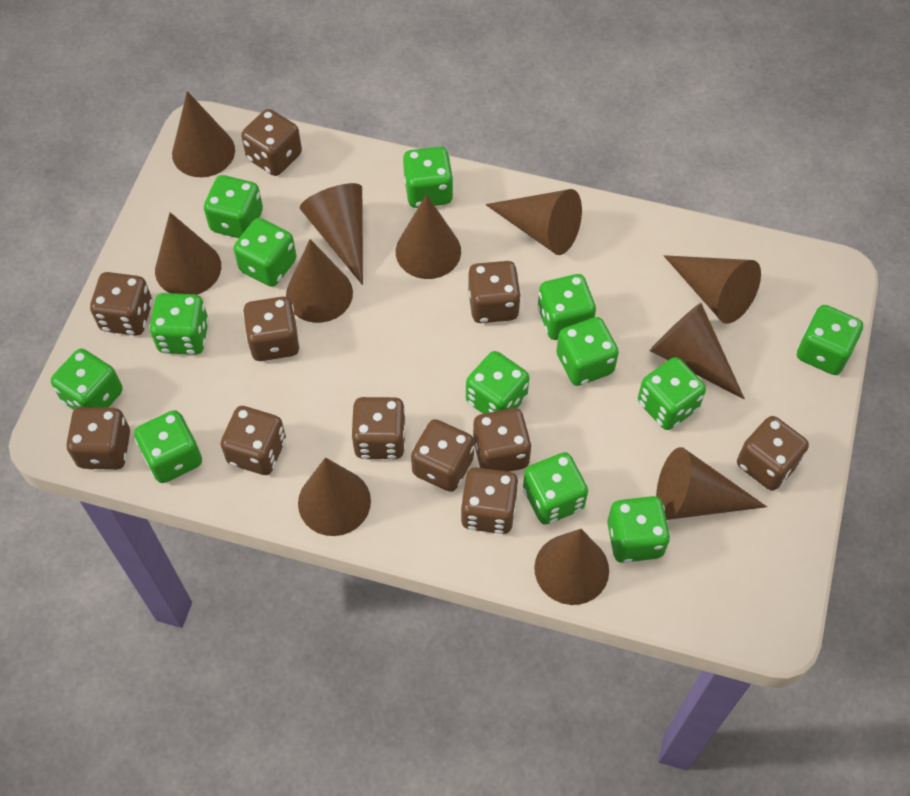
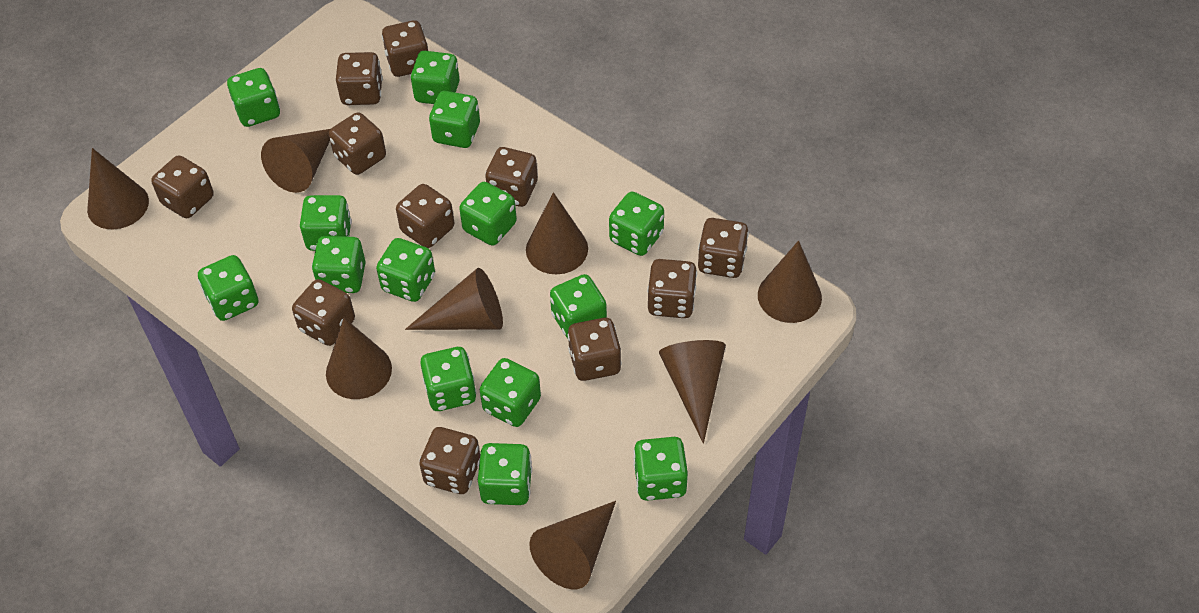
brown cone: [155,212,221,295] [172,91,235,177] [286,239,353,323] [298,457,371,536] [300,183,363,285] [396,194,461,279] [485,189,582,255] [534,529,609,605] [650,303,745,399] [656,447,767,520] [664,255,761,324] = 11 -> [87,148,149,229] [261,129,330,193] [326,318,392,399] [405,268,503,330] [526,192,588,274] [529,501,616,589] [659,340,726,444] [758,240,822,323] = 8
green dice: [51,348,123,410] [134,410,202,483] [149,293,209,355] [204,175,263,238] [233,218,296,287] [403,147,454,208] [466,351,529,414] [523,452,588,525] [537,274,596,340] [556,317,619,386] [607,496,670,563] [638,357,706,430] [797,305,863,375] = 13 -> [198,255,258,321] [227,68,280,127] [300,195,352,251] [312,236,366,293] [376,238,435,302] [410,51,459,104] [420,347,477,411] [429,91,480,148] [459,182,517,246] [478,443,532,505] [480,358,541,427] [550,274,607,338] [609,192,664,256] [633,437,688,501] = 14

